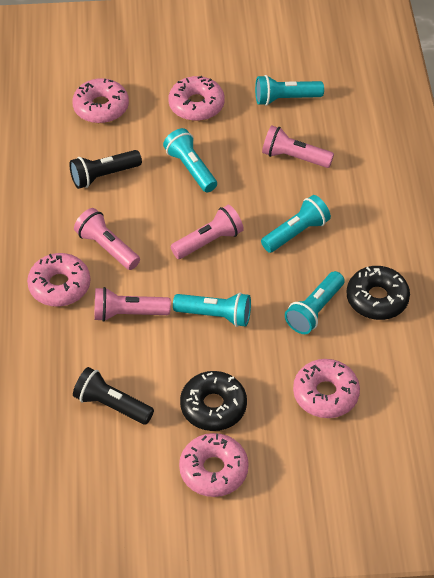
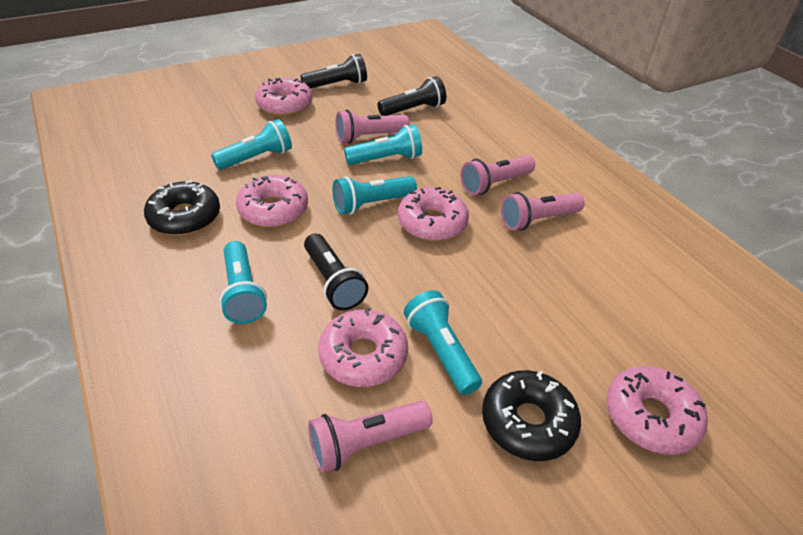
black flashlight: [69,150,142,189] [73,367,154,424] = 2 -> [301,54,367,89] [304,234,368,311] [378,76,446,116] = 3

